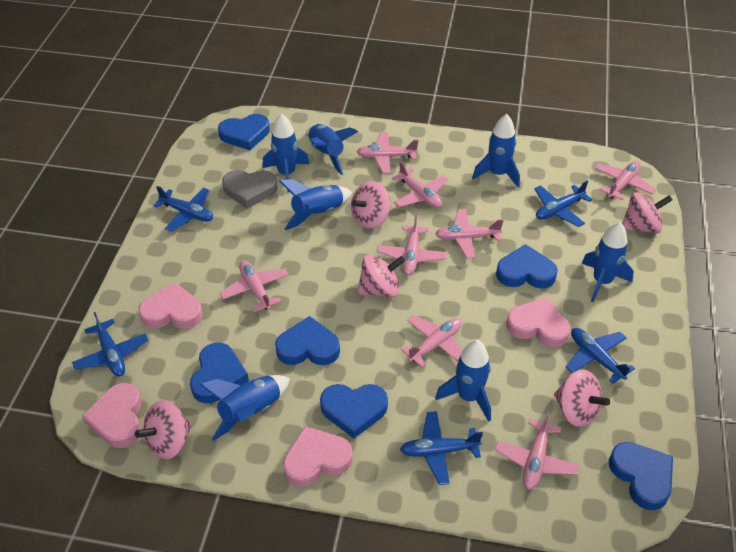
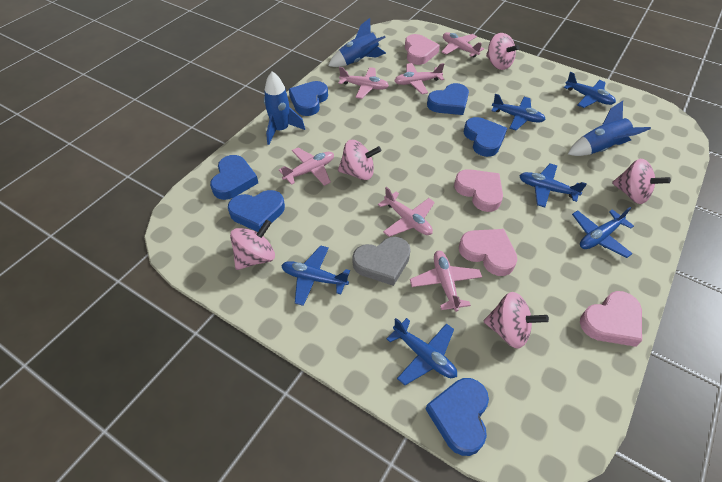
blue plane: [72,312,148,377] [153,186,213,232] [400,411,483,485] [534,181,592,227] [565,328,635,384] = 5 -> [281,245,350,306] [387,318,457,385] [491,94,546,130] [519,163,587,207] [564,72,616,108] [572,207,634,258] = 6
blue rocket: [200,375,290,441] [262,114,309,192] [279,179,352,230] [308,124,358,175] [435,340,491,422] [472,114,520,188] [582,222,634,302] = 7 -> [264,71,305,145] [328,18,386,67] [568,101,651,156] = 3
pink plane: [220,260,289,312] [357,132,418,174] [377,215,446,275] [391,161,448,208] [400,315,462,367] [435,209,504,258] [495,411,579,490] [594,161,656,201] = 8 -> [279,148,334,186] [339,67,389,99] [378,187,435,237] [394,63,444,94] [410,251,482,312] [442,32,484,57] = 6

